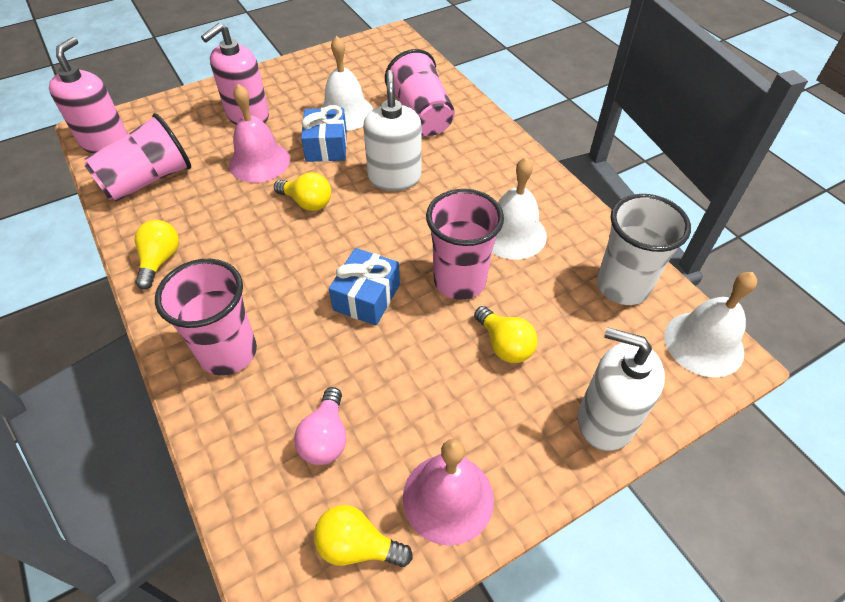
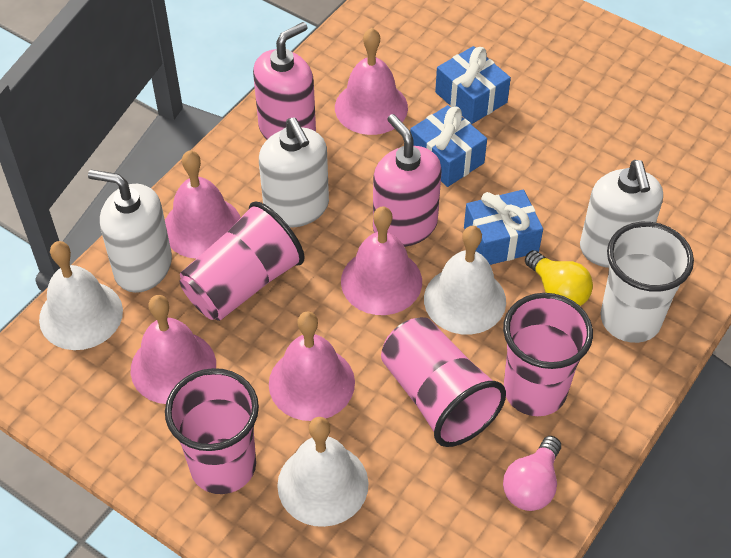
blue gift: [301,105,347,162] [329,248,400,326] = 2 -> [410,105,487,187] [435,46,511,124] [464,190,543,265] = 3
pink bell: [229,84,290,183] [403,439,494,546] = 2 -> [131,295,216,404] [165,150,241,259] [269,311,355,421] [335,28,408,135] [341,206,422,315] = 5
white soap dispenser: [363,70,422,191] [578,327,665,451] = 2 -> [88,169,172,293] [259,117,329,228] [580,160,663,268] = 3
yellow light bulb: [135,220,179,289] [274,172,331,211] [314,505,413,567] [474,306,538,363] = 4 -> [525,250,593,306] = 1

